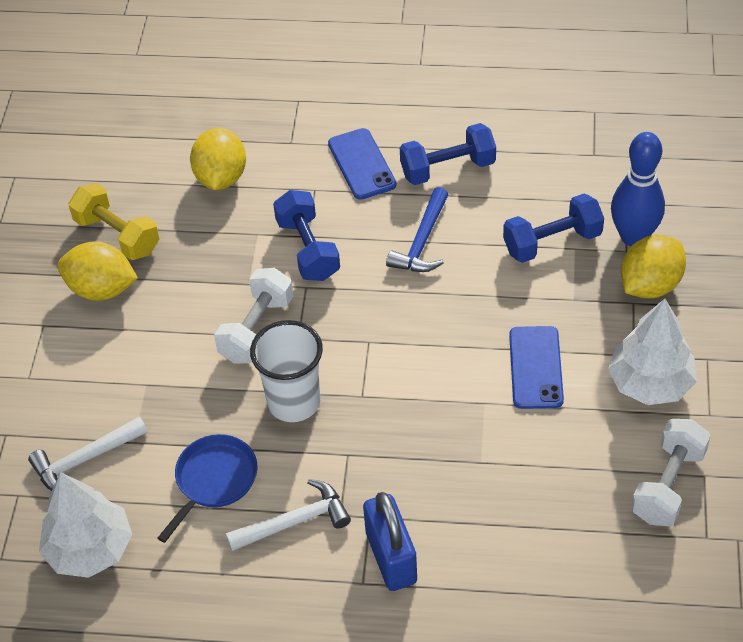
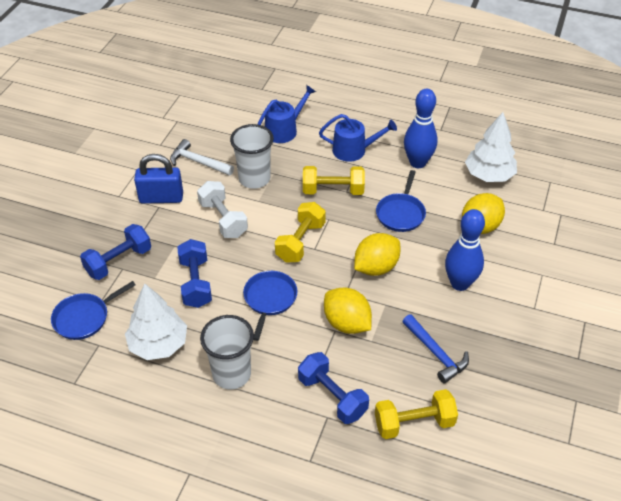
blue bowling pin: [611,132,665,246] = 1 -> [404,89,437,168] [445,209,485,291] = 2
blue pan: [157,434,258,543] = 1 -> [51,281,135,340] [243,271,298,341] [376,170,426,232] = 3
blue phone: [328,128,396,200] [509,326,564,409] = 2 -> none = 0
blue watering can: none = 0 -> [258,85,316,143] [319,114,397,162] = 2
white cup: [250,320,323,422] = 1 -> [200,315,254,390] [230,124,274,189] = 2
white dumbbell: [214,268,293,364] [631,419,711,526] = 2 -> [197,181,248,238] = 1
white hammer: [28,417,147,491] [226,479,351,551] = 2 -> [170,139,234,176] = 1
yellow dumbbell: [68,183,159,260] = 1 -> [275,202,326,263] [303,166,365,195] [375,389,458,439] = 3

